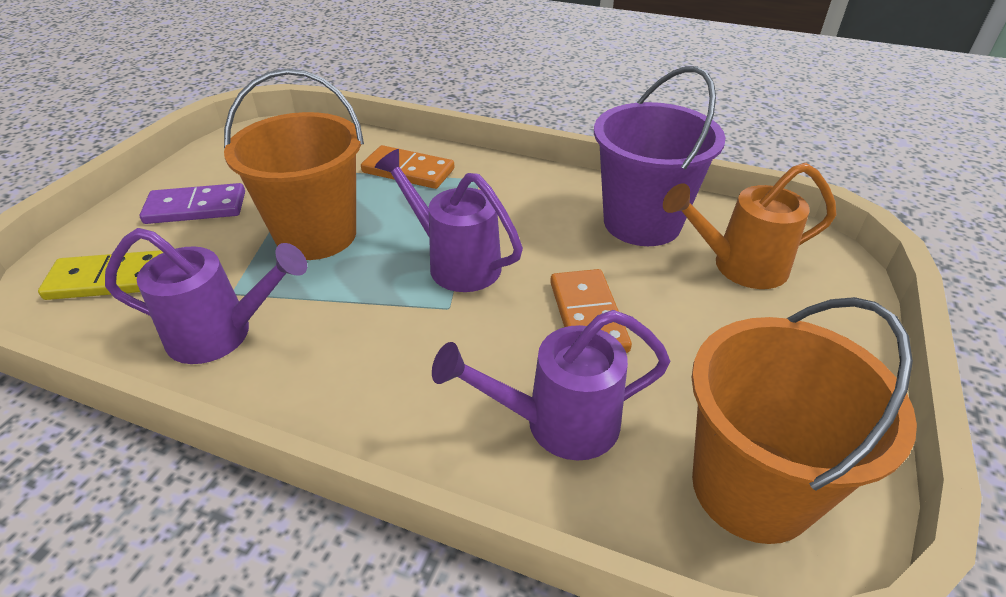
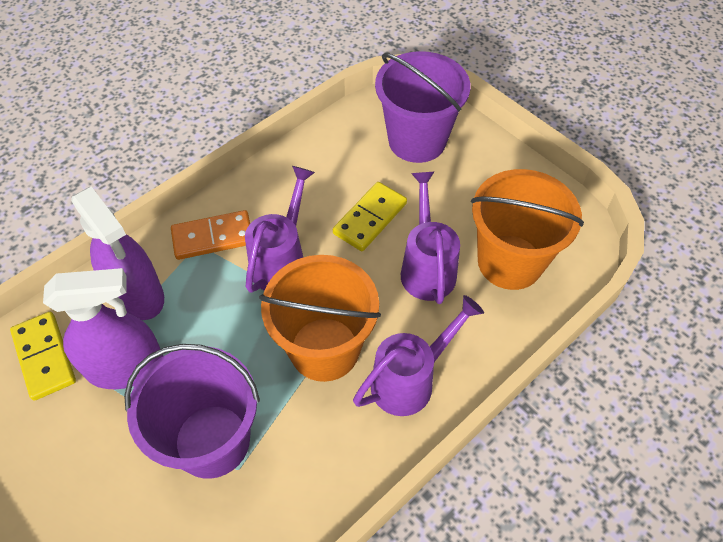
orange domino: [361,145,454,189] [550,269,632,353] = 2 -> [171,210,250,260] = 1
orange watering can: [663,163,836,289] = 1 -> none = 0
purple bucket: [594,66,726,246] = 1 -> [124,344,260,479] [375,51,470,163] = 2
purple domino: [140,183,245,224] = 1 -> none = 0
purple spray bottle: none = 0 -> [43,268,163,389] [71,187,164,320] = 2
yellow domino: [38,250,163,300] = 1 -> [10,312,76,401] [333,182,407,251] = 2

